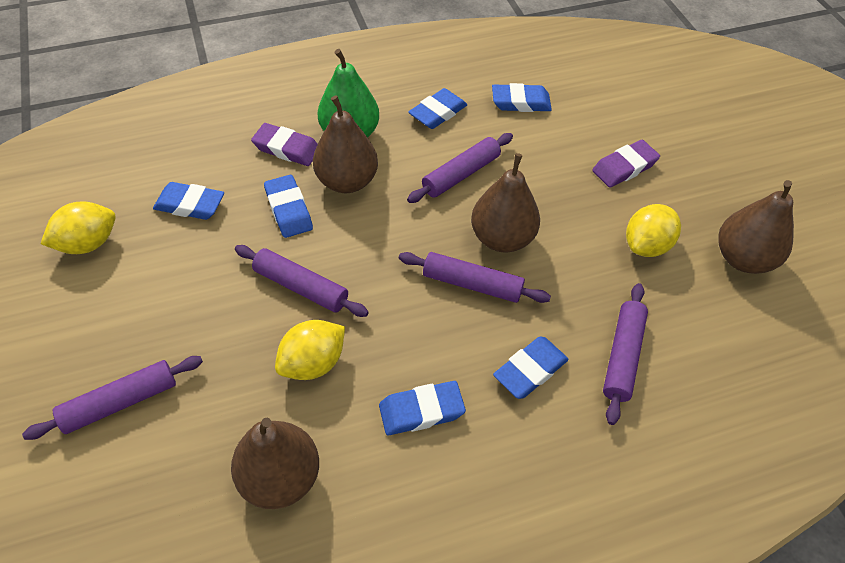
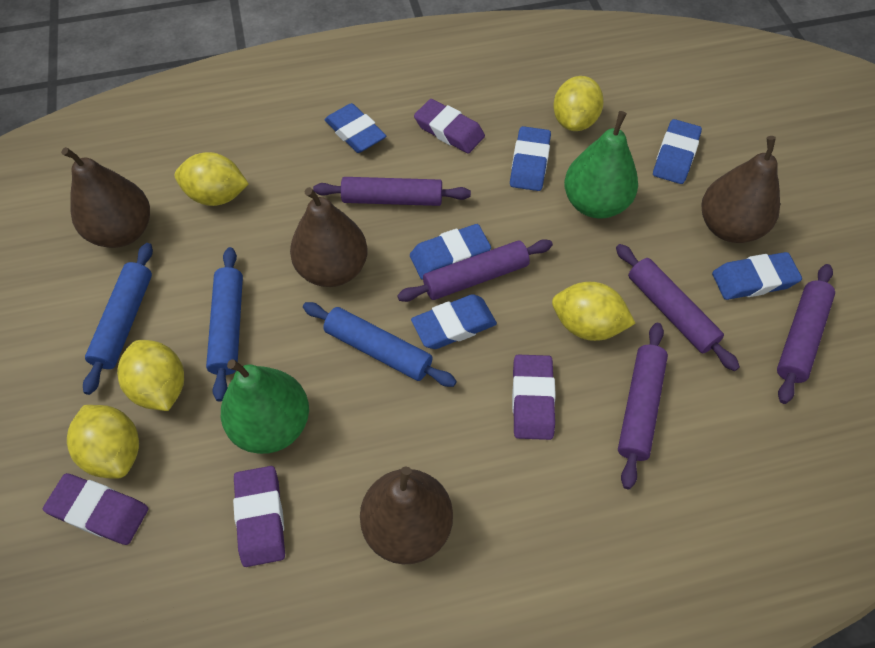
blue rolling pin: none = 0 -> [83,243,153,395] [206,247,243,402] [303,302,457,387] = 3
green pear: [318,49,379,138] = 1 -> [221,359,309,454] [564,111,638,219] = 2
purple eraser: [251,123,318,166] [592,140,660,188] = 2 -> [43,473,149,545] [233,466,285,567] [414,99,485,154] [512,355,556,440] = 4
yellow lemon: [41,201,116,254] [275,320,345,380] [626,204,681,257] = 3 -> [67,405,139,479] [117,340,184,411] [175,152,248,206] [552,282,636,341] [553,76,604,131] = 5

